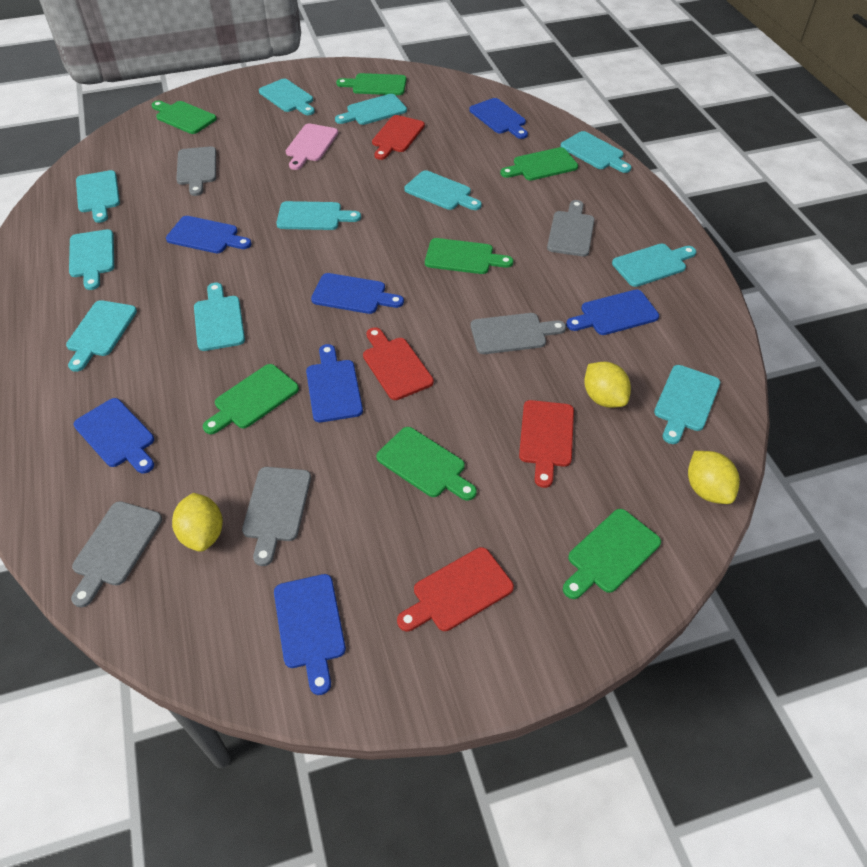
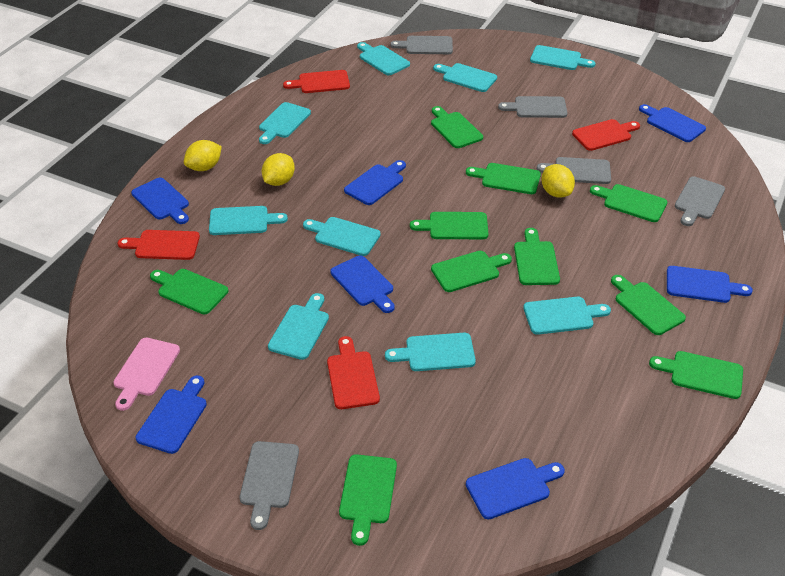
green cutting board: [152,101,217,134] [203,364,299,434] [336,73,406,95] [376,427,477,501] [425,238,513,274] [500,147,578,181] [563,509,661,599] = 7 -> [150,269,228,314] [339,454,397,546] [410,212,488,239] [431,106,483,148] [431,251,512,292] [466,163,541,194] [514,228,560,285] [590,184,667,222] [611,275,686,335] [649,351,743,399] = 10
turquoise cutting board: [66,300,137,372] [69,229,114,290] [76,170,120,223] [194,283,245,351] [259,79,315,115] [276,201,361,230] [335,94,407,125] [404,170,482,210] [560,131,631,173] [612,243,696,287] [654,365,720,444] = 11 -> [209,206,288,235] [259,102,311,144] [268,293,329,360] [303,217,381,256] [357,42,410,75] [385,333,476,371] [433,63,497,92] [523,297,611,335] [530,45,596,70] = 9

